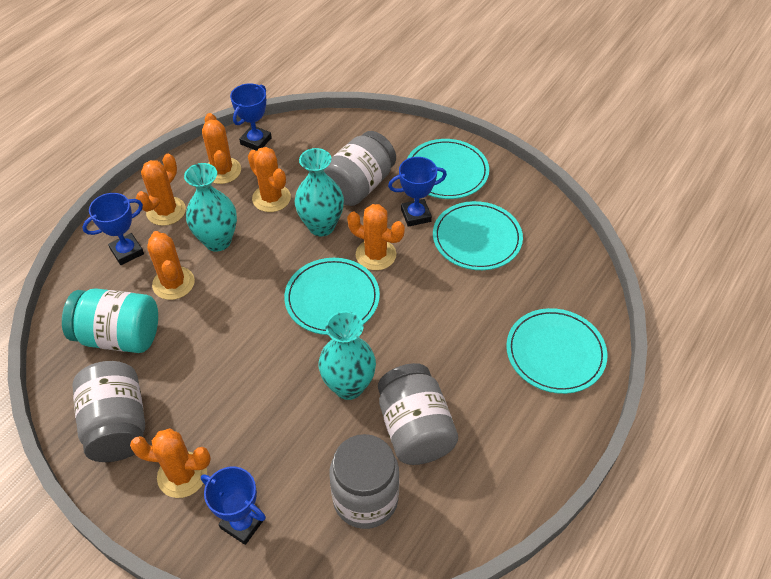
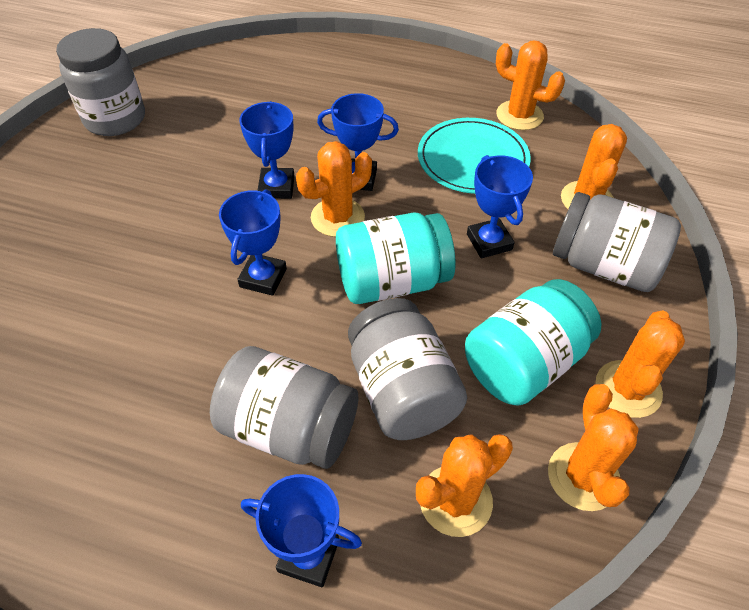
blue trophy: [82,193,144,265] [201,467,266,545] [230,83,272,151] [388,157,447,227] = 4 -> [219,189,287,296] [239,101,295,199] [241,474,362,587] [317,93,399,191] [467,155,533,258] = 5
turquoise jar: [62,288,158,353] = 1 -> [336,212,456,304] [465,279,602,406] = 2
turquoise plate: [284,258,380,335] [407,139,489,199] [433,201,523,270] [506,308,607,394] = 4 -> [418,118,531,194] = 1
turquoise vase: [184,163,237,252] [295,148,344,236] [319,311,376,400] = 3 -> none = 0

